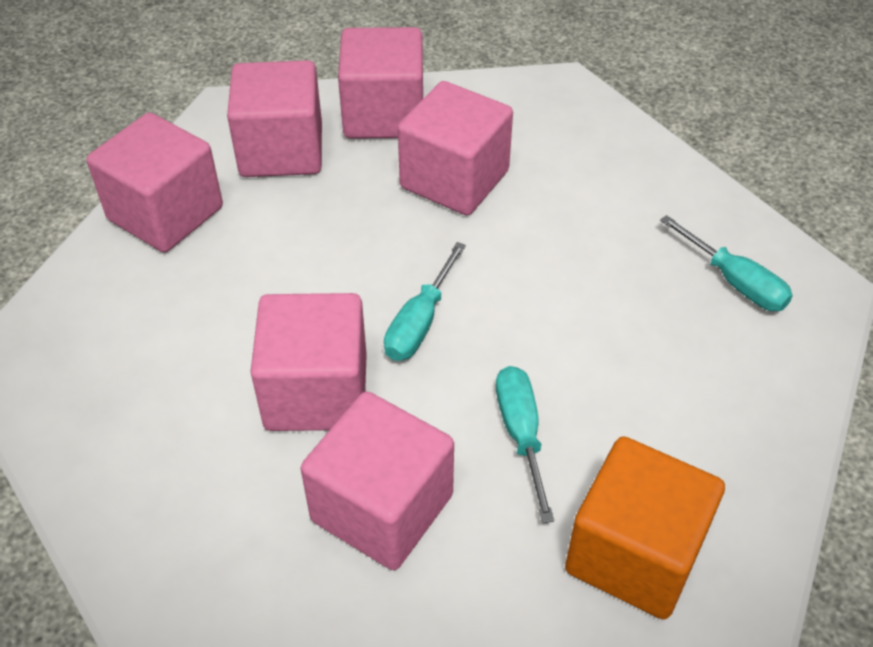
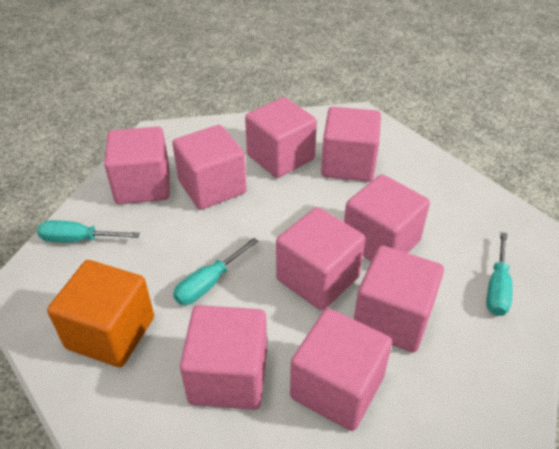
pink cube: [87,113,223,252] [227,60,322,177] [250,293,367,431] [301,392,454,570] [338,27,423,139] [398,81,513,215] = 6 -> [104,126,170,204] [172,125,247,210] [180,305,267,410] [245,97,317,178] [276,207,365,310] [290,308,392,431] [321,107,381,182] [344,174,430,261] [354,245,444,352] = 9

